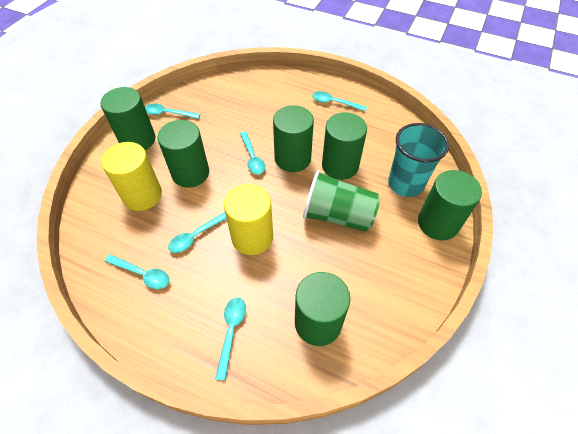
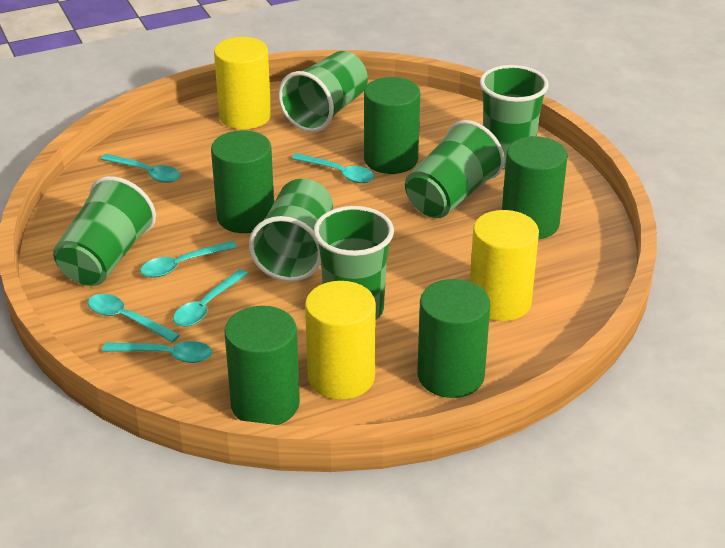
green cup: [303,170,380,232] = 1 -> [53,176,156,286] [249,179,333,282] [278,51,368,132] [313,206,394,319] [405,120,505,218] [480,65,549,169] = 6
green cylinder: [100,87,156,150] [157,120,209,188] [273,105,314,172] [295,272,350,346] [322,112,367,180] [418,170,482,240] = 6 -> [211,130,274,233] [224,306,300,425] [364,77,420,174] [417,279,490,398] [502,136,568,239] = 5
turquoise cup: [388,123,449,197] = 1 -> none = 0
yellow cylinder: [101,142,162,211] [224,184,273,255] = 2 -> [214,37,271,129] [305,281,376,400] [470,210,539,321] = 3

